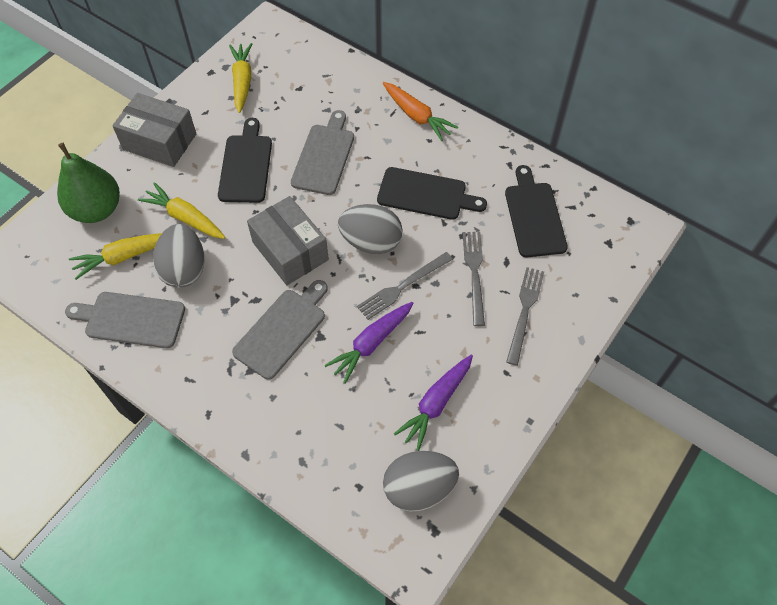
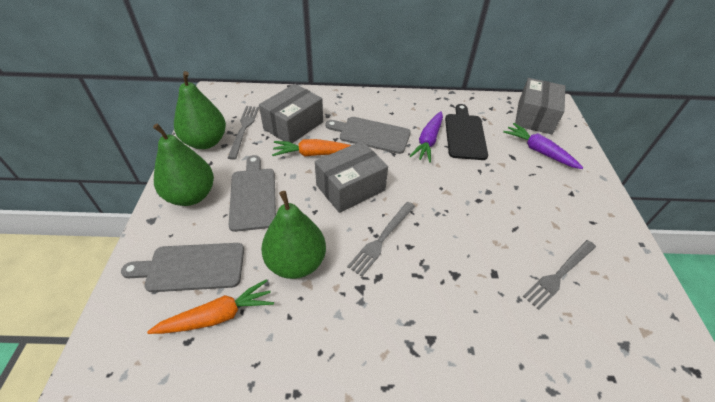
black cutting board: [218,118,272,203] [377,167,487,220] [505,165,568,257] = 3 -> [445,104,488,160] = 1
green pear: [57,143,120,223] = 1 -> [153,124,214,206] [174,71,226,149] [261,191,326,279] = 3
grey box: [112,93,196,167] [247,196,329,285] = 2 -> [259,84,323,143] [315,141,388,213] [515,78,565,134] = 3
grey egg: [153,224,204,288] [338,204,403,254] [383,451,459,511] = 3 -> none = 0
orange carrot: [383,82,458,141] = 1 -> [147,279,274,334] [272,139,351,157] = 2
yellow carrot: [69,233,162,280] [138,182,225,239] [229,43,252,113] = 3 -> none = 0

